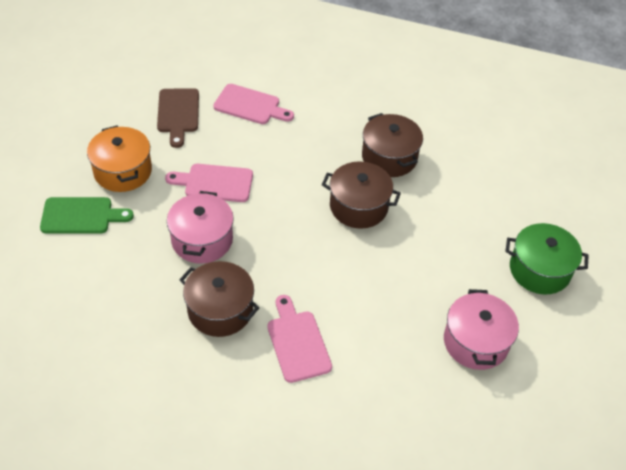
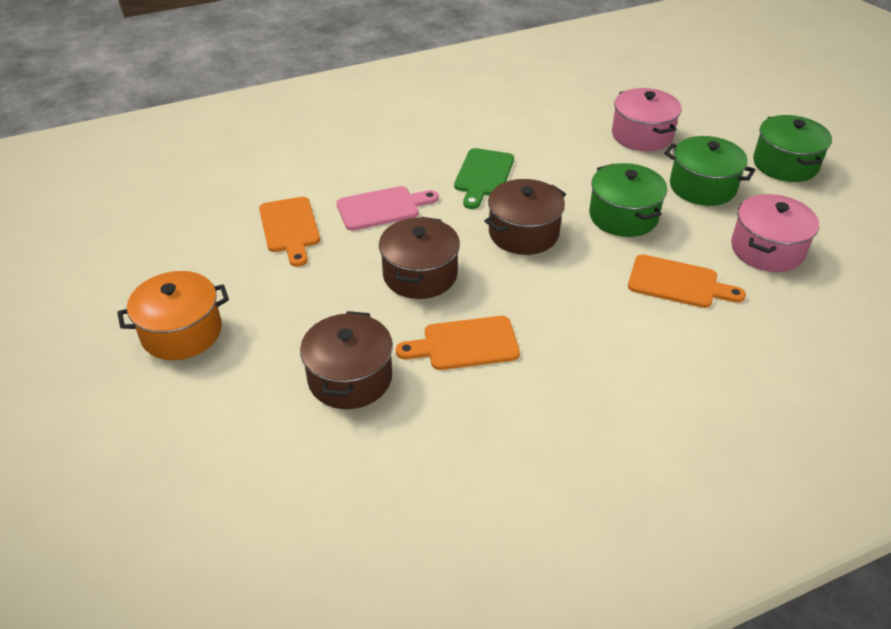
brown cutting board: [157,88,199,148] = 1 -> none = 0
green pot: [505,223,589,294] = 1 -> [589,163,667,237] [664,136,755,206] [753,115,832,182] = 3
orange cutting board: none = 0 -> [259,197,320,267] [396,316,520,370] [628,254,746,308] = 3
pink cutting board: [165,164,253,202] [213,84,294,124] [267,295,332,383] = 3 -> [337,186,439,231] = 1

